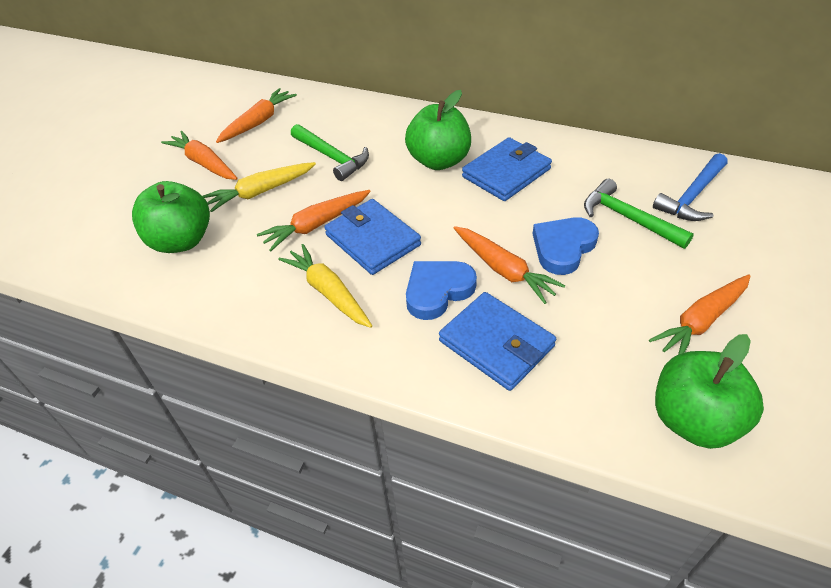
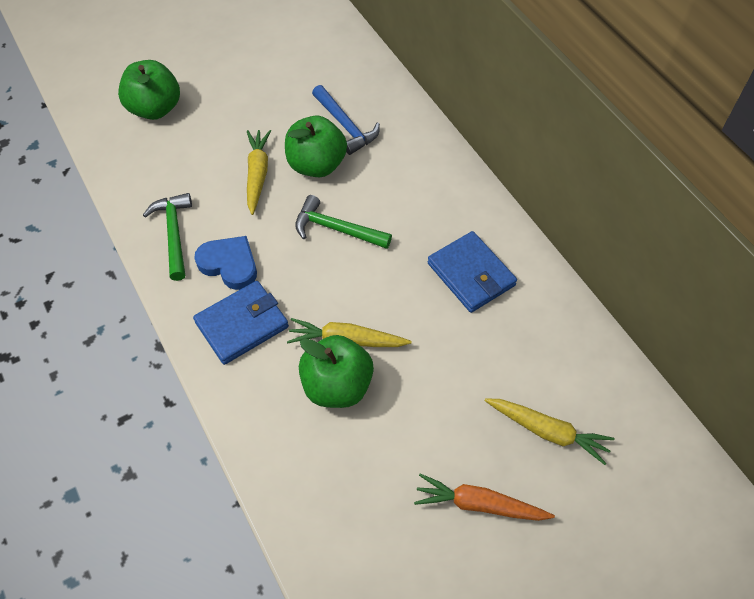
blue heart: [406,261,477,320] [532,217,599,275] = 2 -> [194,236,257,290] = 1
blue wallet: [324,199,421,275] [439,292,556,391] [462,137,552,201] = 3 -> [193,281,289,365] [428,231,517,313] = 2
orange carrot: [161,131,238,180] [216,88,297,143] [257,190,371,251] [454,226,566,304] [649,274,751,355] = 5 -> [414,474,555,521] = 1
yellow carrot: [203,162,316,212] [278,244,372,328] = 2 -> [247,130,271,215] [287,318,412,347] [484,398,614,465] = 3

